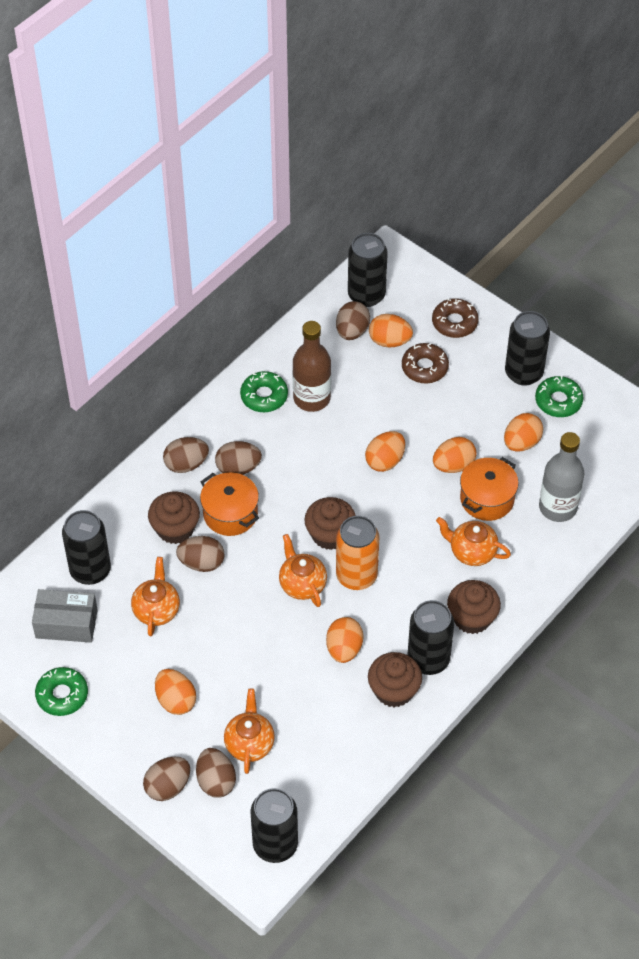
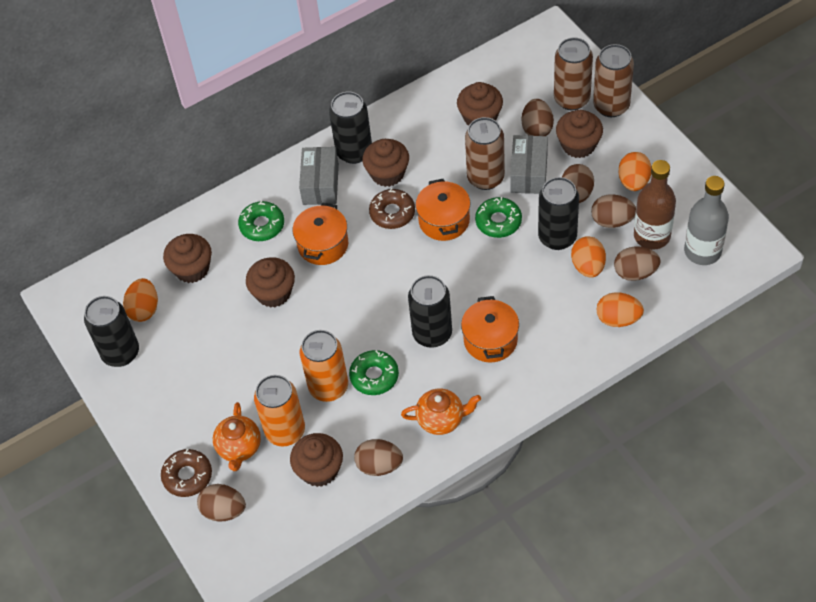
black can: [62,510,111,585] [251,788,298,863] [348,233,388,307] [408,600,454,675] [505,311,550,386] = 5 -> [84,296,139,367] [329,92,372,164] [408,275,452,348] [538,177,579,250] = 4
brown can: none = 0 -> [465,117,505,190] [554,37,593,110] [593,44,634,117] = 3
brown cupcake: [148,492,200,544] [304,497,356,550] [368,652,422,707] [447,580,501,634] = 4 -> [163,234,212,283] [246,257,295,308] [290,433,343,487] [362,139,409,187] [457,82,503,125] [556,110,603,158] = 6
grey box: [32,589,98,643] = 1 -> [299,147,339,205] [510,135,548,194] = 2
orange can: [336,516,380,590] = 1 -> [254,375,305,446] [300,330,348,402] = 2
orange egg: [155,669,196,715] [326,617,363,663] [365,431,405,472] [369,314,413,347] [433,437,477,473] [504,413,543,452] = 6 -> [123,278,158,322] [571,236,606,278] [597,292,644,327] [618,152,652,191] = 4
orange pot: [200,472,259,536] [460,457,519,521] = 2 -> [293,203,348,265] [416,179,470,241] [461,296,519,362] = 3
orange teapot: [131,557,180,636] [224,689,275,774] [279,534,327,607] [436,517,511,566] = 4 -> [213,402,261,471] [401,389,481,435] = 2

